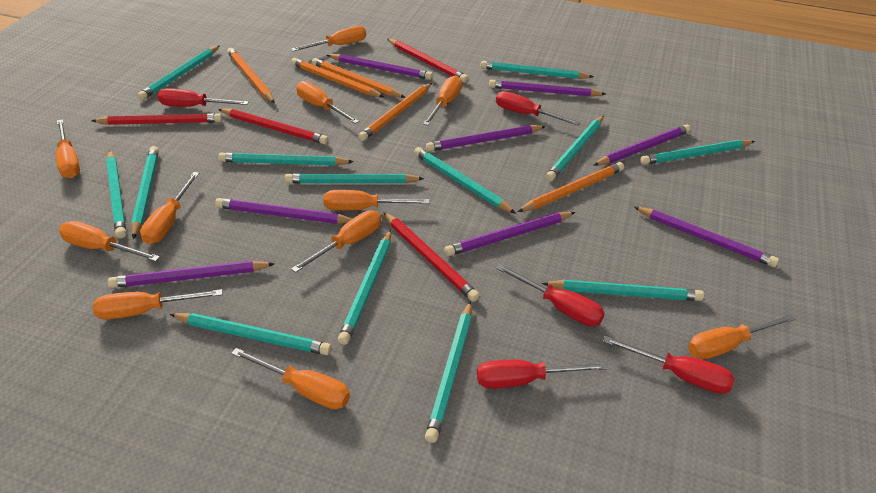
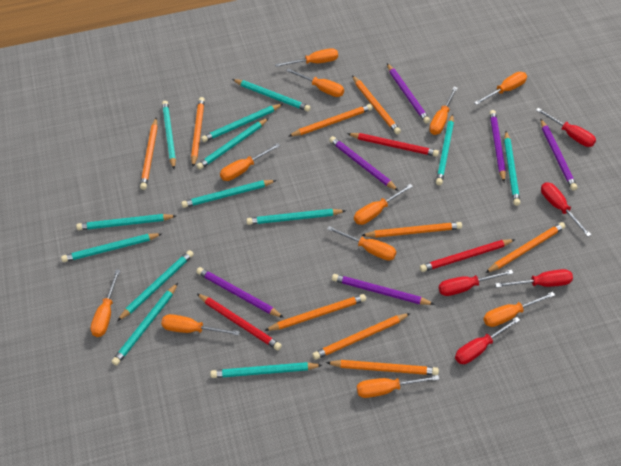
orange pencil: [227,48,275,103] [291,58,384,97] [312,58,406,98] [358,83,432,141] [517,162,624,212] = 5 -> [140,118,158,190] [191,97,205,167] [264,294,366,331] [288,104,373,137] [312,313,411,360] [326,360,439,375] [352,75,401,134] [361,222,462,238] [485,222,566,273] = 9
purple pencil: [108,261,275,288] [215,198,352,224] [327,54,433,80] [426,125,546,152] [444,212,575,256] [489,80,606,97] [594,124,691,166] [634,207,779,267] = 8 -> [196,267,284,318] [329,136,399,191] [332,274,435,305] [387,64,430,124] [489,110,506,182] [541,119,577,191] = 6
red pencil: [91,113,222,125] [218,108,329,145] [383,212,480,302] [387,39,468,83] = 4 -> [196,293,282,351] [347,133,439,157] [420,239,515,272] = 3

